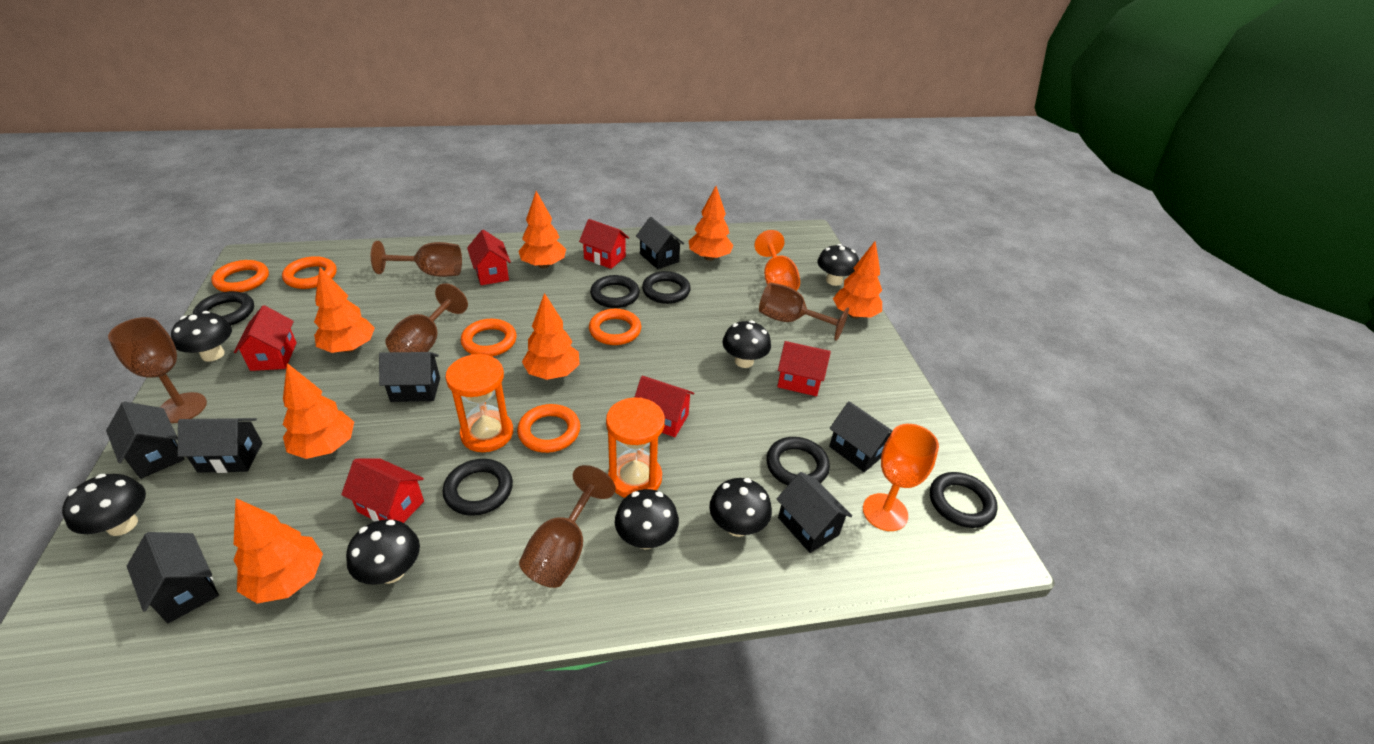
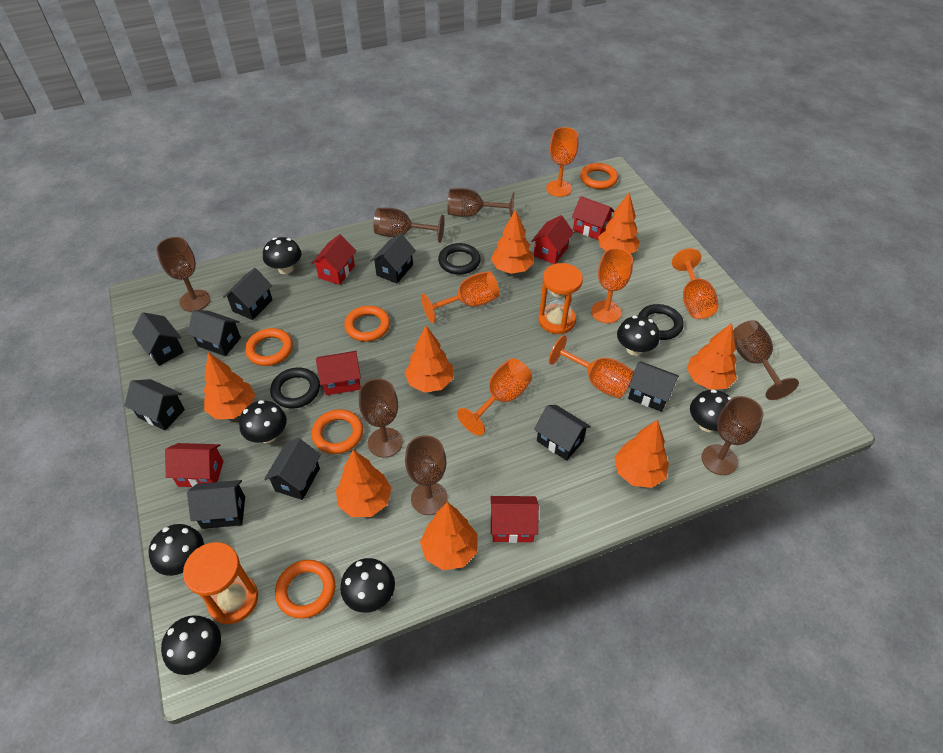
black house: [106,402,185,479] [127,532,219,623] [178,418,262,473] [379,352,440,402] [636,217,684,269] [777,472,852,553] [829,401,892,472] = 7 -> [124,379,185,431] [132,312,184,366] [187,310,241,356] [187,480,245,529] [223,268,272,320] [264,438,321,500] [370,233,416,283] [534,405,591,461] [628,362,679,412] = 9
black ring: [193,291,254,325] [443,459,513,516] [590,275,640,308] [642,271,691,304] [766,437,830,486] [930,472,998,528] = 6 -> [270,368,320,408] [438,243,481,275] [638,304,684,340] = 3
brown goblet: [108,317,207,423] [371,241,462,277] [385,283,468,352] [519,465,615,588] [759,282,849,341] = 5 -> [156,237,210,312] [359,379,403,458] [373,208,445,243] [405,435,448,515] [448,188,514,217] [701,396,763,475] [733,320,799,400] = 7
orange goblet: [754,230,800,291] [863,424,939,531] = 2 -> [421,271,499,323] [457,358,532,436] [546,127,578,197] [549,335,634,399] [591,248,633,323] [672,248,719,319] = 6
orange tree: [233,498,323,603] [283,363,354,459] [314,267,375,353] [518,191,566,268] [522,293,580,380] [689,186,734,261] [833,241,882,319] = 7 -> [203,352,255,419] [336,450,392,517] [405,326,453,392] [420,502,478,570] [491,209,534,274] [598,193,640,254] [614,420,669,488] [687,323,737,390] = 8

